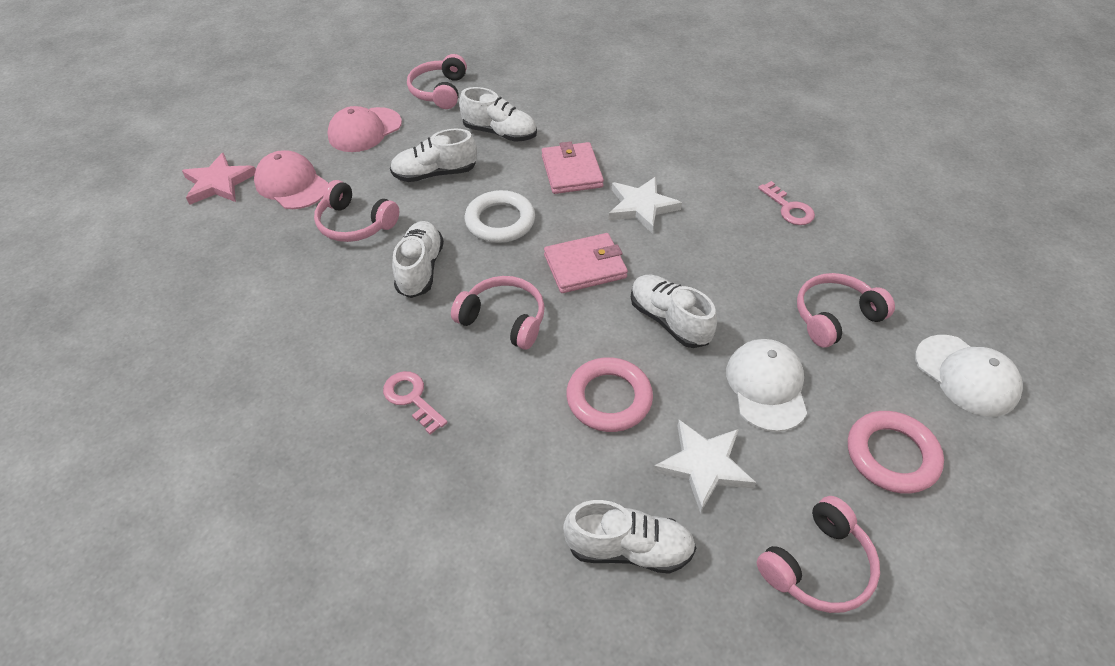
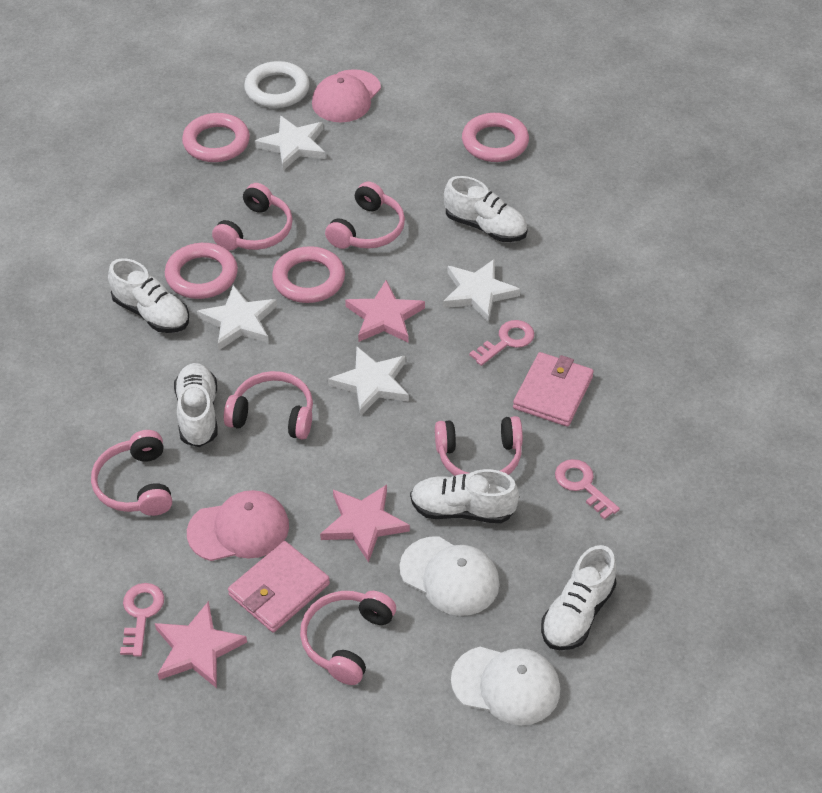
pink headphones: [314,180,399,242] [407,54,467,109] [451,276,545,350] [757,496,880,613] [797,273,895,348] = 5 -> [91,430,172,516] [212,183,293,251] [224,371,313,439] [300,591,396,685] [325,182,405,249] [435,416,523,476] = 6
pink key: [383,371,448,435] [758,181,815,225] = 2 -> [120,583,164,657] [469,320,534,366] [555,459,620,520] = 3
pink ring: [566,357,653,432] [848,411,944,494] = 2 -> [165,243,238,299] [182,113,250,162] [272,246,345,303] [462,113,529,162] = 4
pink star: [182,153,255,205] = 1 -> [155,601,247,688] [320,485,410,563] [345,280,425,343] = 3
white star: [608,177,682,233] [653,420,756,513] = 2 -> [197,285,277,350] [255,116,325,171] [328,347,409,416] [443,259,520,323] = 4

